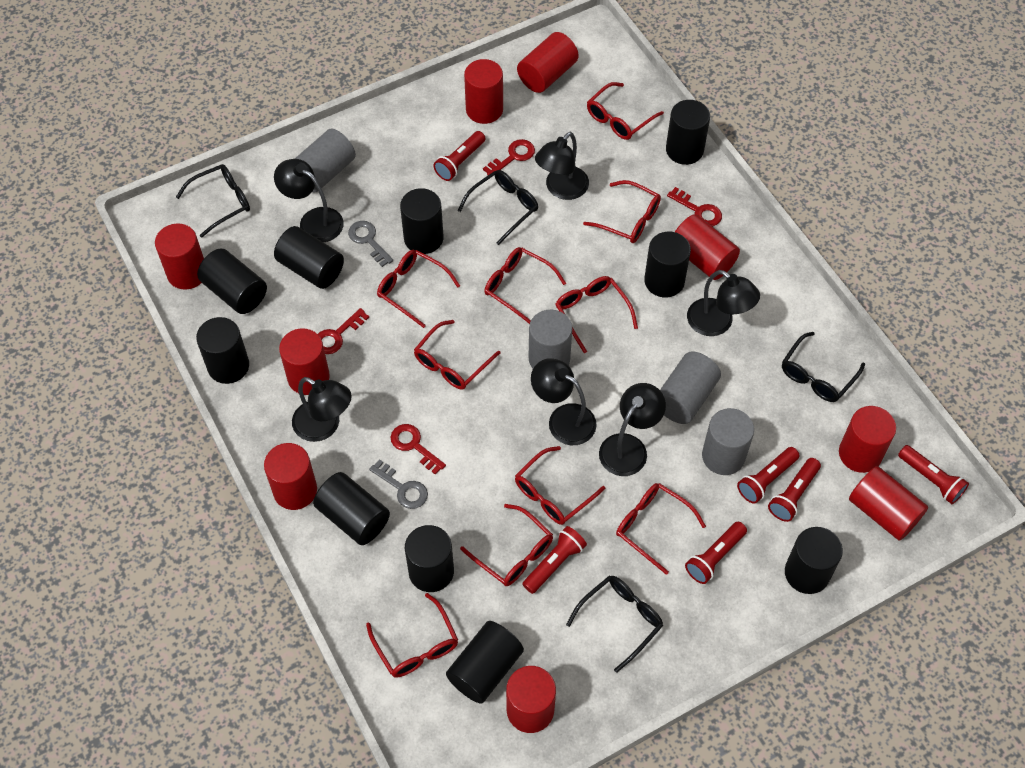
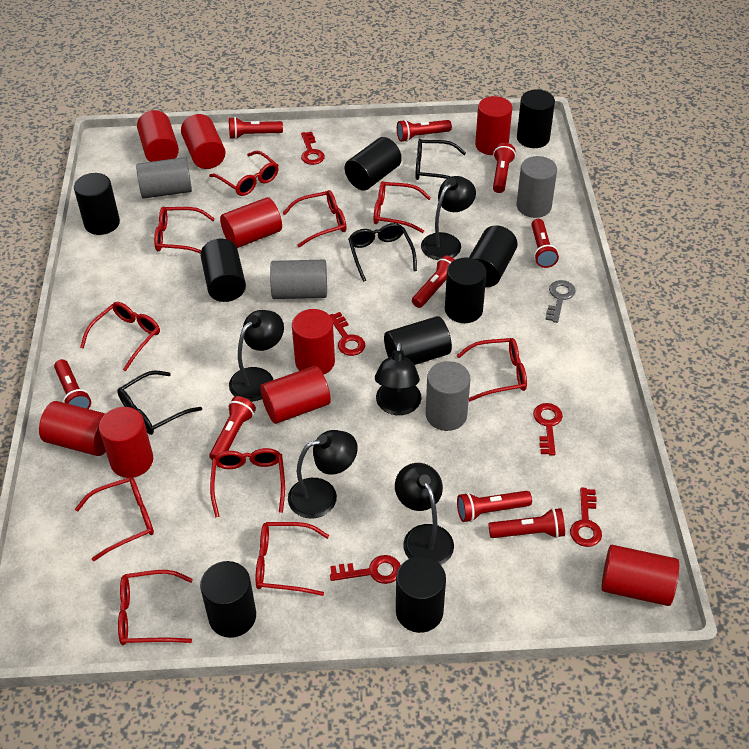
black cylinder: [196,317,249,384] [197,249,267,314] [274,226,344,289] [313,472,390,545] [400,188,444,254] [405,525,454,592] [446,621,524,704] [644,232,691,297] [666,100,710,165] [785,527,843,594] = 10 -> [74,173,120,235] [200,239,246,302] [200,561,256,638] [345,137,402,191] [384,316,452,365] [396,556,446,633] [445,258,487,323] [469,225,518,287] [517,90,555,148] = 9
black glasses: [176,164,250,238] [458,170,538,245] [566,576,663,673] [782,332,865,402] = 4 -> [117,371,202,435] [348,223,417,282] [415,139,466,180] = 3
black lamp: [274,159,344,242] [292,377,352,442] [531,358,597,445] [535,132,589,200] [599,383,666,476] [687,270,760,336] = 6 -> [229,310,284,402] [288,430,358,518] [375,342,422,415] [395,463,454,565] [421,176,476,260] = 5
grey key: [348,221,393,267] [369,459,428,509] = 2 -> [545,280,576,323] = 1
red flashlight: [433,131,485,181] [522,526,587,594] [685,522,747,584] [737,447,799,504] [768,458,821,522] [898,445,969,504] = 6 -> [54,359,91,409] [209,396,256,459] [229,117,283,139] [397,120,452,142] [412,256,455,308] [457,491,532,522] [489,508,565,538] [493,143,516,193] [532,219,559,268] = 9
red key: [318,308,369,354] [390,424,446,475] [483,139,535,175] [667,187,722,227] = 4 -> [301,132,325,165] [330,312,365,356] [330,555,401,584] [533,403,563,456] [570,488,602,547] = 5

